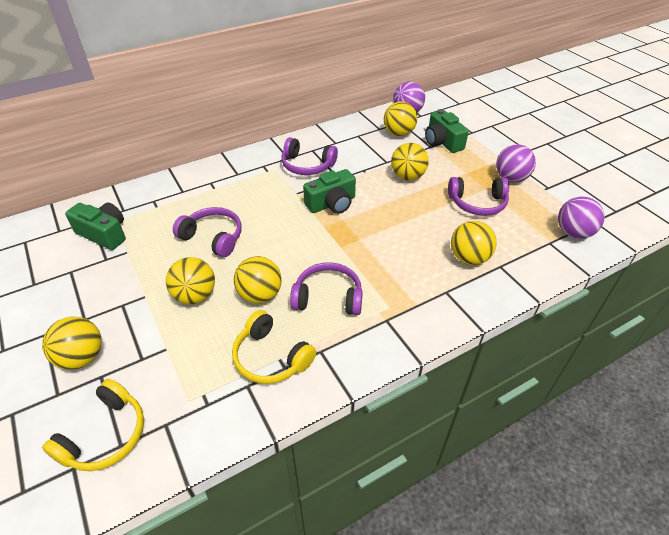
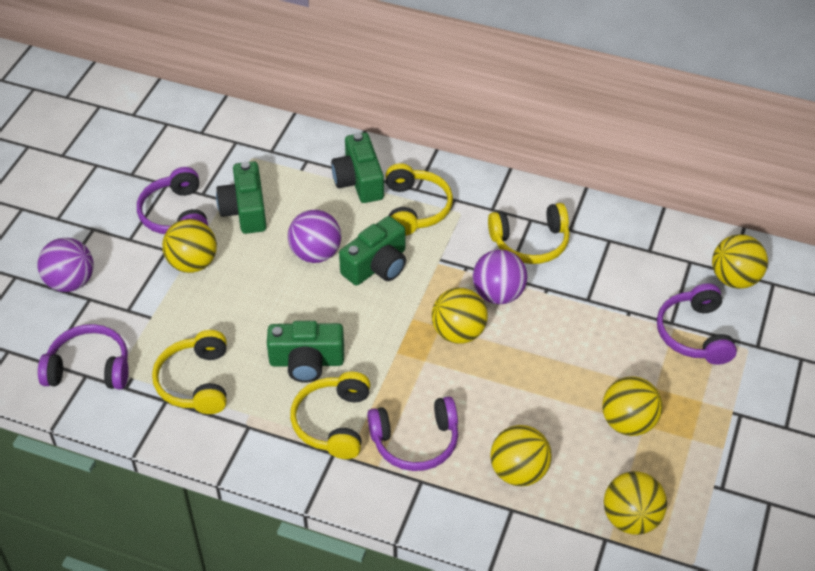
green camera: [65,203,126,250] [303,169,356,214] [425,109,469,153] = 3 -> [216,161,267,234] [267,321,344,383] [331,132,384,203] [339,216,406,286] = 4
yellow headphones: [42,379,144,471] [232,310,316,384] = 2 -> [152,330,227,414] [290,372,370,459] [385,163,453,236] [488,203,570,264] = 4

